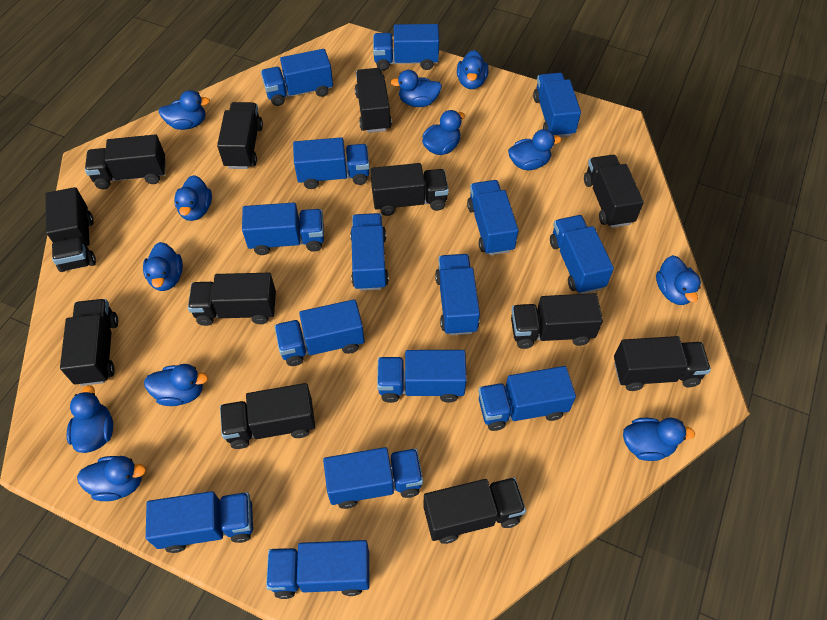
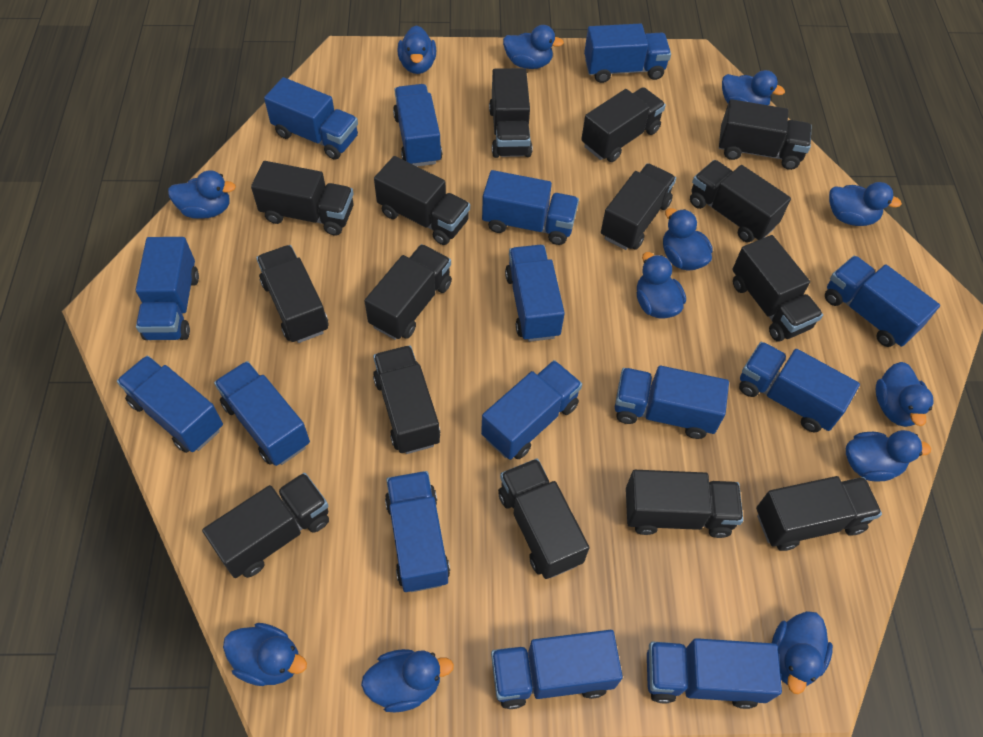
black truck: [45,187,96,272] [60,299,118,386] [85,134,166,189] [188,273,276,326] [217,102,263,169] [220,383,315,449] [355,68,392,133] [370,163,449,216] [423,477,526,544] [511,293,603,349] [584,155,644,228] [614,336,711,391] = 12 -> [202,473,329,578] [251,161,354,236] [256,245,328,343] [364,244,452,340] [373,345,440,454] [374,156,470,245] [489,68,532,158] [498,459,589,579] [581,87,666,162] [601,163,676,250] [626,470,743,538] [690,160,791,242] [719,99,811,170] [732,235,823,341] [756,476,882,551] = 15

